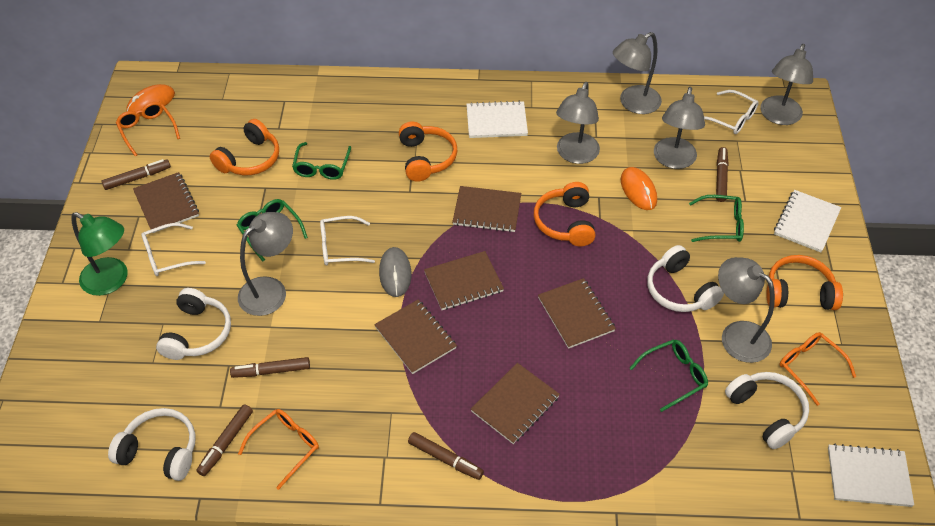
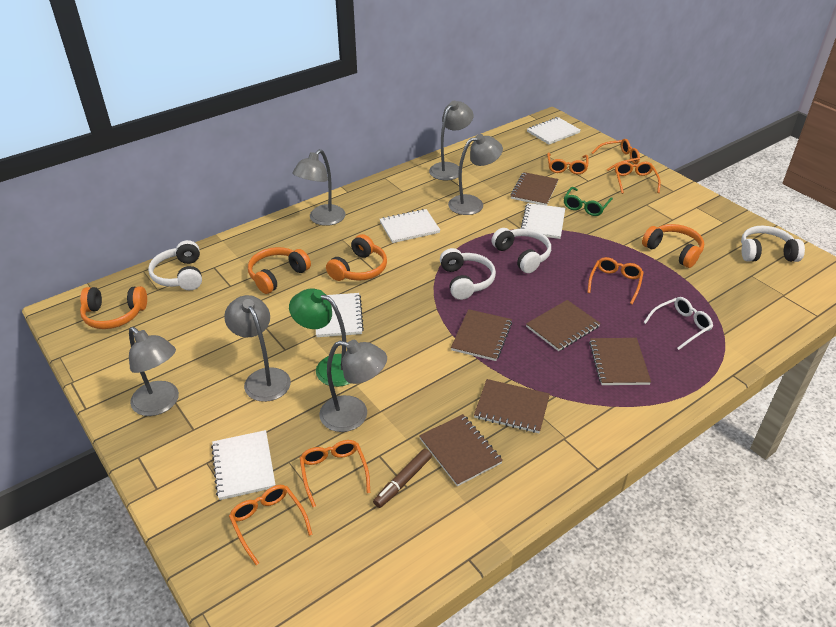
brown marker: [101,159,171,190] [196,405,253,476] [230,357,310,378] [408,432,484,480] [716,147,728,202] = 5 -> [373,449,432,508] = 1
green glasses: [237,199,308,262] [292,142,351,180] [630,339,708,412] [689,195,744,242] = 4 -> [564,187,613,216] = 1
grey mouse: [379,247,411,297] = 1 -> none = 0
orange glasses: [116,102,180,157] [238,409,319,490] [779,332,856,406] = 3 -> [229,485,313,565] [300,440,370,507] [547,152,589,174] [587,257,644,304] [592,139,640,171] [615,162,661,194] = 6
orange mouse: [126,84,175,116] [621,167,657,210] = 2 -> none = 0
white glasses: [141,223,206,276] [320,216,375,265] [704,90,759,134] = 3 -> [643,297,713,350] = 1
white notebook: [466,101,528,138] [774,190,841,252] [828,444,914,507] = 3 -> [211,430,276,500] [316,293,364,337] [380,209,440,243] [521,203,565,239] [527,117,580,144] = 5

